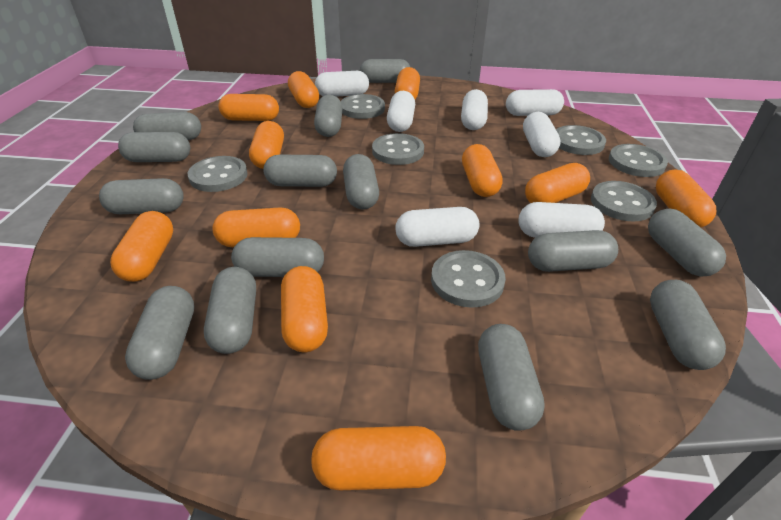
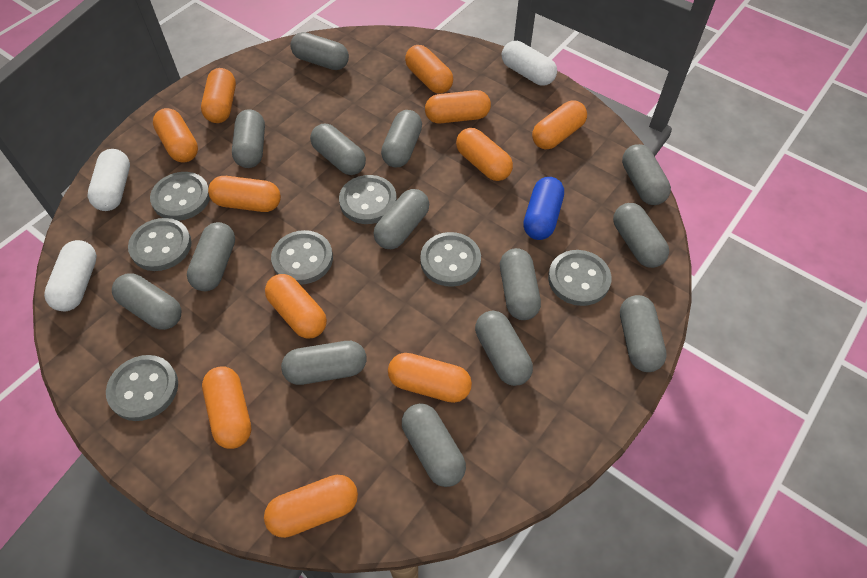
blue capsule: none = 0 -> [523,177,564,240] = 1
white capsule: [315,71,369,97] [387,91,415,132] [395,207,479,247] [461,89,488,130] [506,89,564,116] [519,202,605,238] [523,112,561,157] = 7 -> [44,240,97,311] [87,149,130,211] [502,41,557,86] = 3

